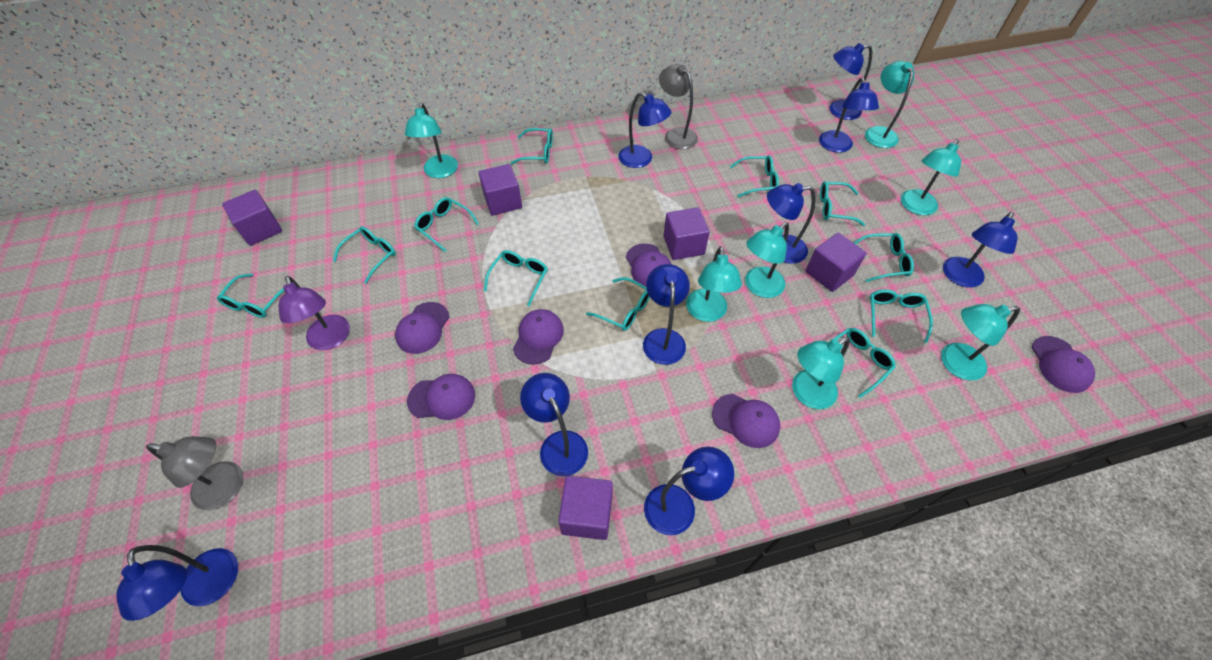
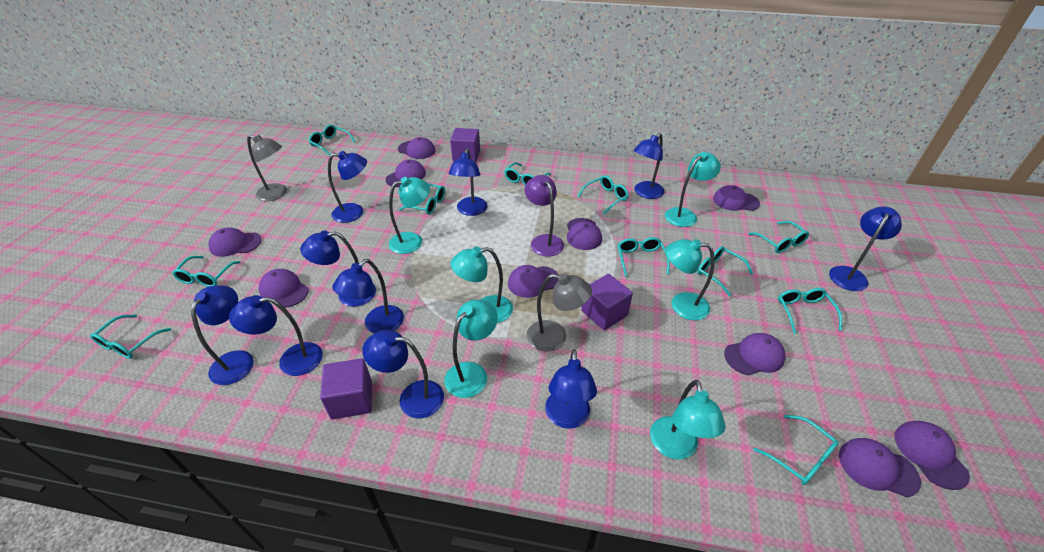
blue lamp: [116,545,238,621] [520,373,588,476] [619,92,671,168] [643,264,690,365] [644,447,734,535] [767,183,816,264] [819,77,879,153] [830,43,872,120] [943,212,1018,288] = 9 -> [191,285,254,385] [229,295,323,376] [300,230,376,307] [328,151,367,223] [332,259,404,334] [362,330,444,419] [449,149,488,216] [545,349,597,429] [634,133,664,199] [829,206,902,291] = 10
purple cap: [395,302,449,354] [407,374,475,420] [513,309,564,365] [626,244,671,287] [712,394,780,448] [1032,336,1095,393] = 6 -> [208,227,262,257] [258,269,309,308] [386,159,426,187] [398,137,435,159] [508,265,558,298] [567,218,602,250] [713,185,760,211] [724,333,785,375] [839,438,921,497] [895,421,970,490] = 10
purple cube: [222,190,282,246] [479,164,522,216] [558,476,613,540] [663,207,710,260] [806,233,867,292] = 5 -> [320,358,372,420] [450,128,480,162] [581,274,633,330] = 3
turquoise lamp: [405,103,458,178] [686,246,742,322] [745,222,789,298] [792,337,850,409] [865,61,915,148] [901,139,961,215] [941,304,1020,381] = 7 -> [389,177,430,254] [444,300,498,398] [450,246,513,323] [650,380,726,460] [665,152,721,227] [666,239,715,320] = 6

